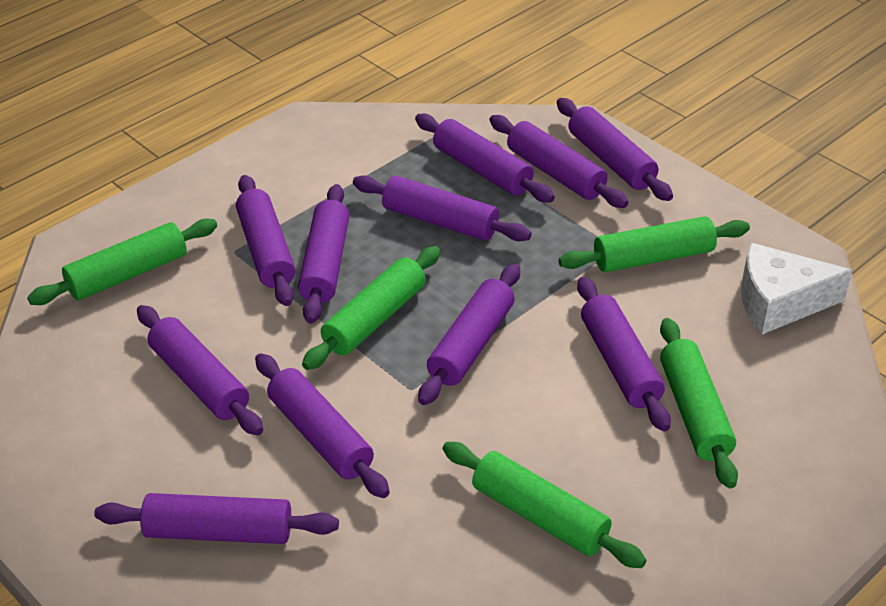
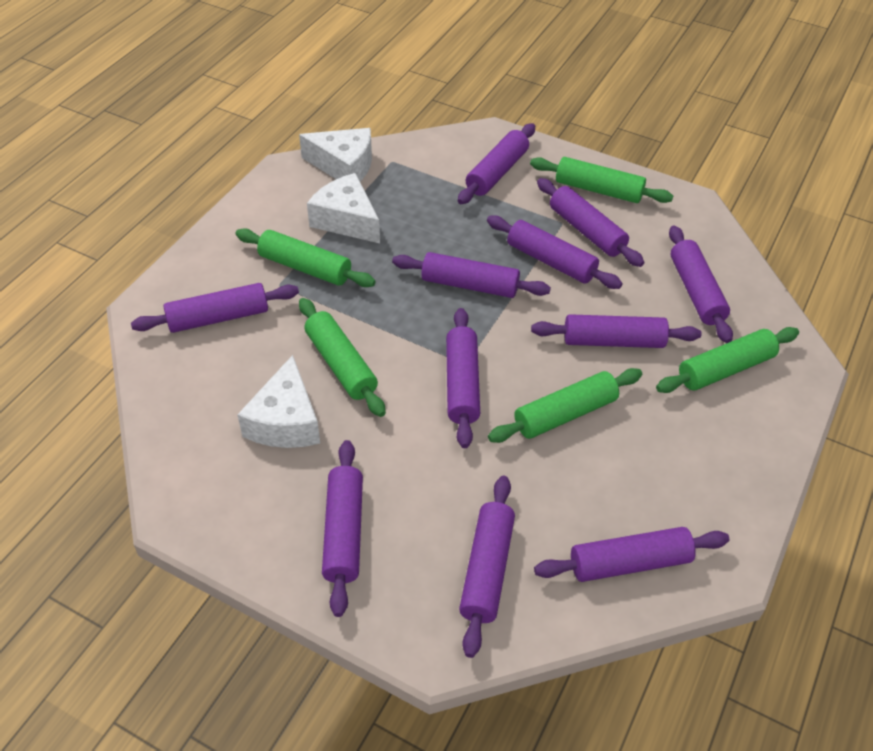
white cheese: [741,243,853,334] = 1 -> [237,355,320,448] [299,128,372,182] [307,173,380,243] = 3

